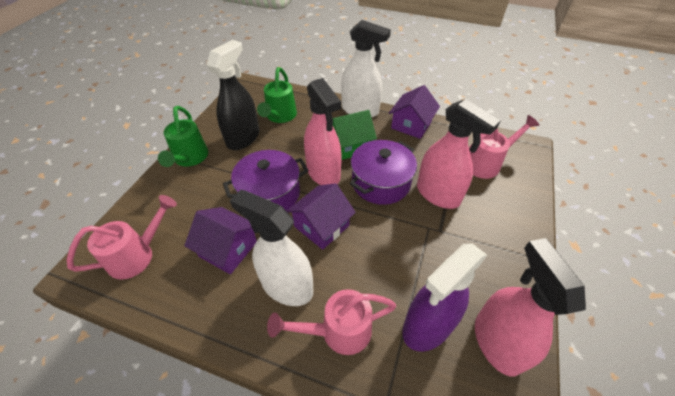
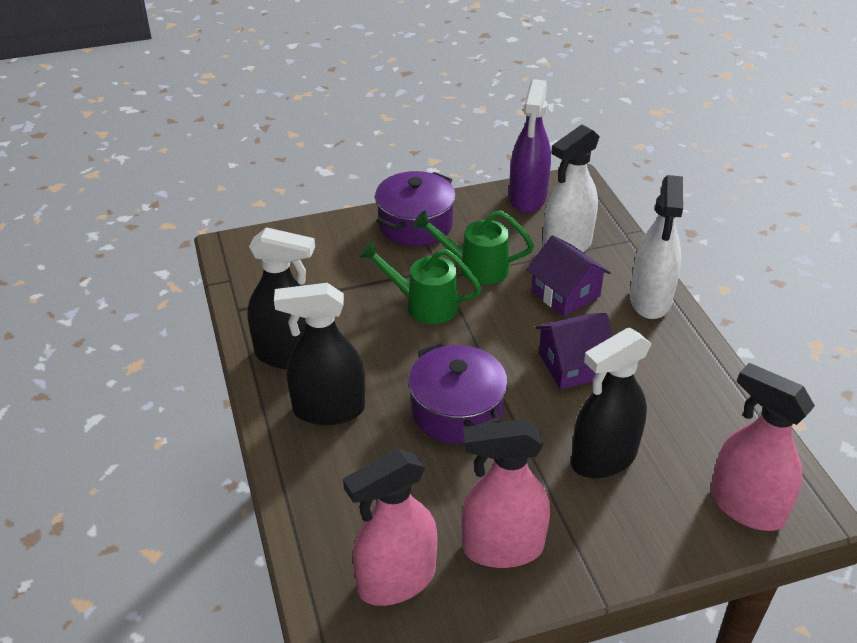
black spray bottle: [206,40,259,150] = 1 -> [247,227,315,369] [274,283,365,425] [571,328,652,478] = 3
green house: [332,110,377,160] = 1 -> none = 0
pink watering can: [66,195,177,280] [267,289,396,355] [469,115,539,179] = 3 -> none = 0
purple house: [184,207,257,274] [287,183,356,250] [389,85,440,139] = 3 -> [527,235,611,317] [535,313,613,390] = 2

